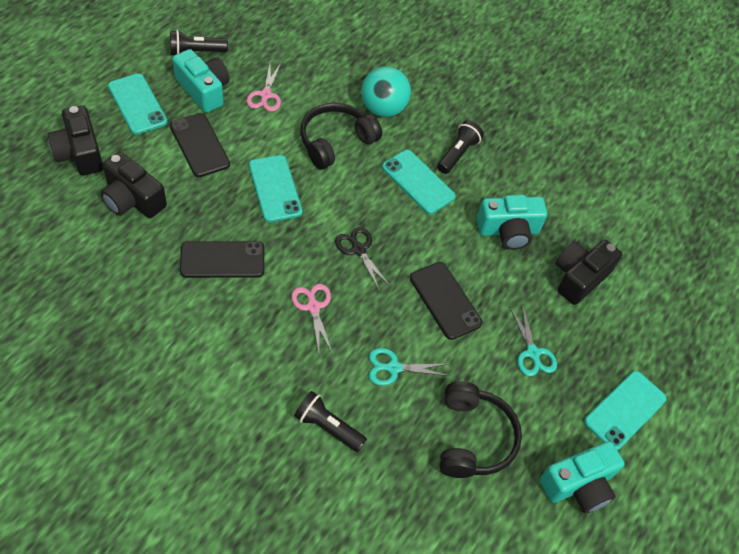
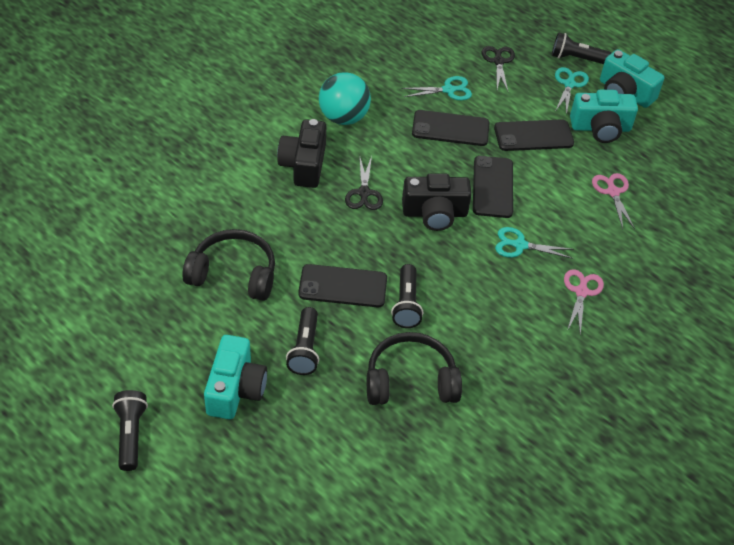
black camera: [48,106,103,175] [101,152,167,218] [556,240,622,305] = 3 -> [277,119,326,188] [402,173,472,231] = 2
black flashlight: [170,30,228,55] [294,391,367,452] [437,120,484,174] = 3 -> [112,390,148,471] [286,307,319,375] [391,264,423,328] [552,33,611,64] = 4
black phone: [170,113,230,177] [180,241,264,278] [410,262,482,340] = 3 -> [298,264,387,307] [412,110,490,146] [473,156,513,218] [494,119,574,151] = 4
black scissors: [335,227,391,291] = 1 -> [345,156,383,210] [482,46,515,91] = 2
turquoise phone: [108,74,167,135] [249,155,302,222] [382,150,455,214] [584,371,667,450] = 4 -> none = 0
turquoise scissors: [369,348,450,386] [510,304,557,376] = 2 -> [401,76,472,100] [495,227,574,259] [555,67,589,115] = 3

